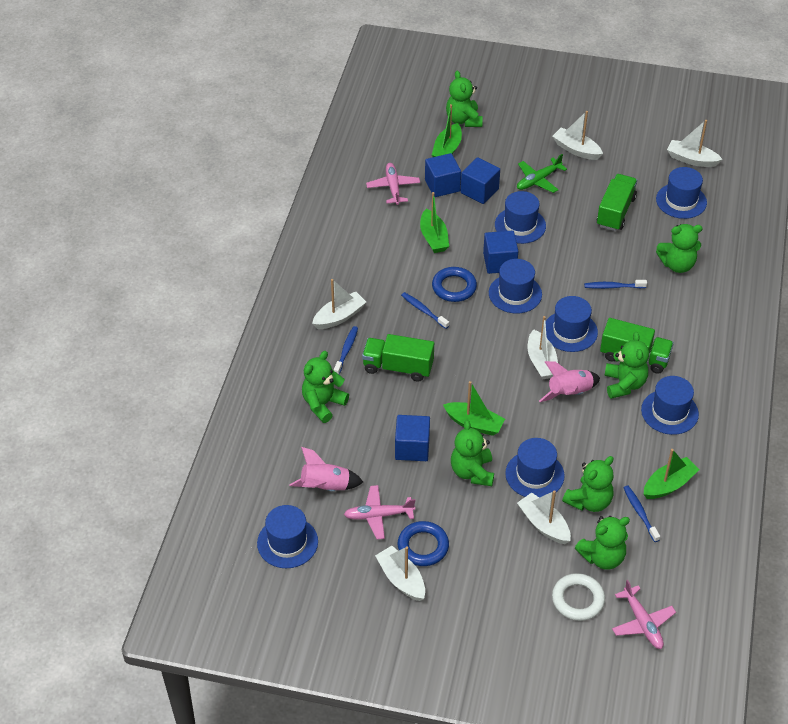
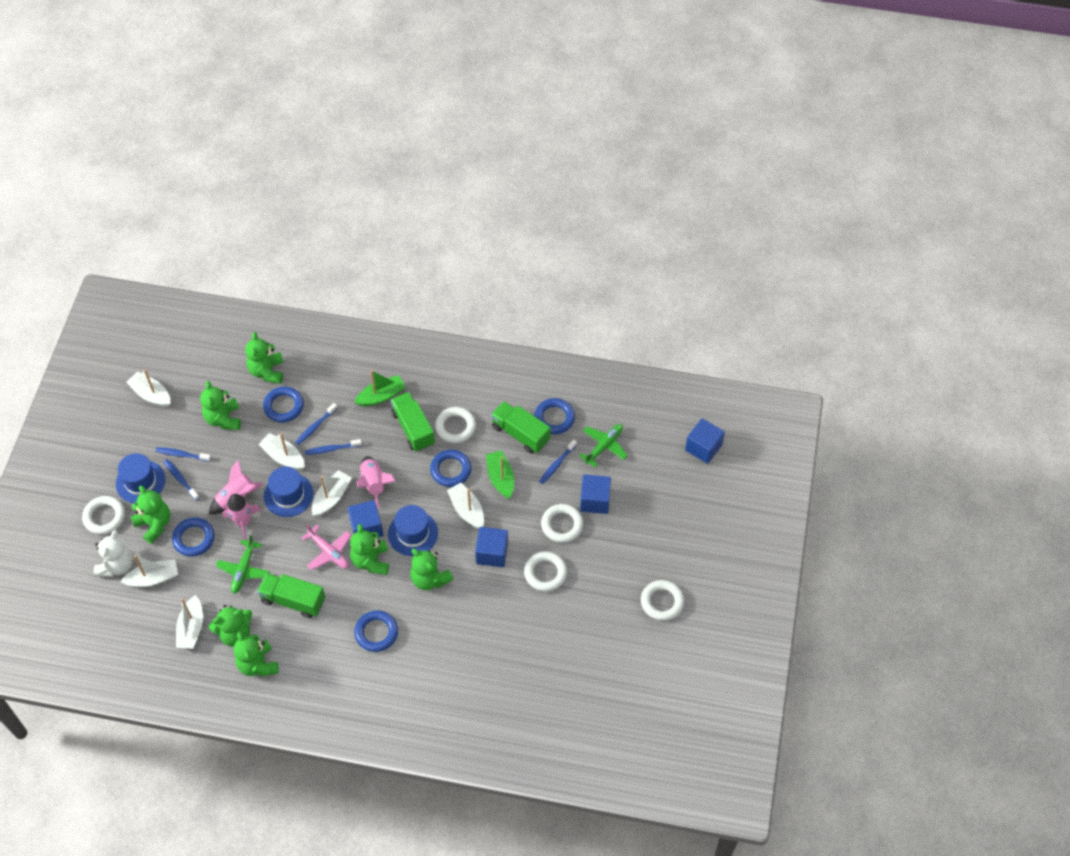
blue hat: [257,505,318,568] [489,259,542,314] [495,191,546,244] [505,438,565,498] [546,296,598,352] [641,376,699,435] [656,167,707,219] = 7 -> [116,453,166,503] [264,467,313,517] [388,505,438,556] = 3
blue ring: [398,521,449,566] [432,267,477,302] = 2 -> [172,517,215,557] [263,386,304,423] [354,611,398,652] [430,450,472,487] [535,398,575,434] = 5
blue toothbrush: [334,326,358,374] [401,292,449,329] [584,280,647,289] [623,485,660,542] = 4 -> [156,447,211,462] [164,459,199,501] [295,403,337,445] [305,439,362,455] [539,439,577,484] = 5
green boat: [420,192,449,253] [432,104,462,157] [443,381,505,436] [644,449,700,499] = 4 -> [354,370,406,406] [486,450,514,499] = 2
green plane: [517,154,567,193] = 1 -> [216,535,270,594] [579,424,628,468] = 2
pink plane: [344,485,415,539] [366,163,420,205] [612,580,676,649] = 3 -> [301,524,351,570] = 1
pink rocket: [289,447,363,491] [539,361,600,402] = 2 -> [209,460,263,515] [223,494,261,541] [357,456,395,509] = 3
white ring: [552,573,605,621] = 1 -> [82,496,125,535] [435,407,476,443] [524,551,567,591] [541,504,583,543] [641,580,684,621] = 5
white teddy bear: none = 0 -> [94,530,133,577] = 1

